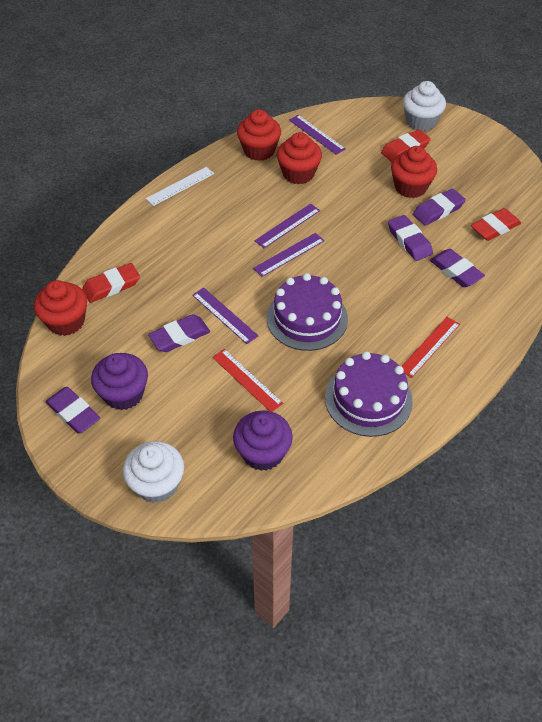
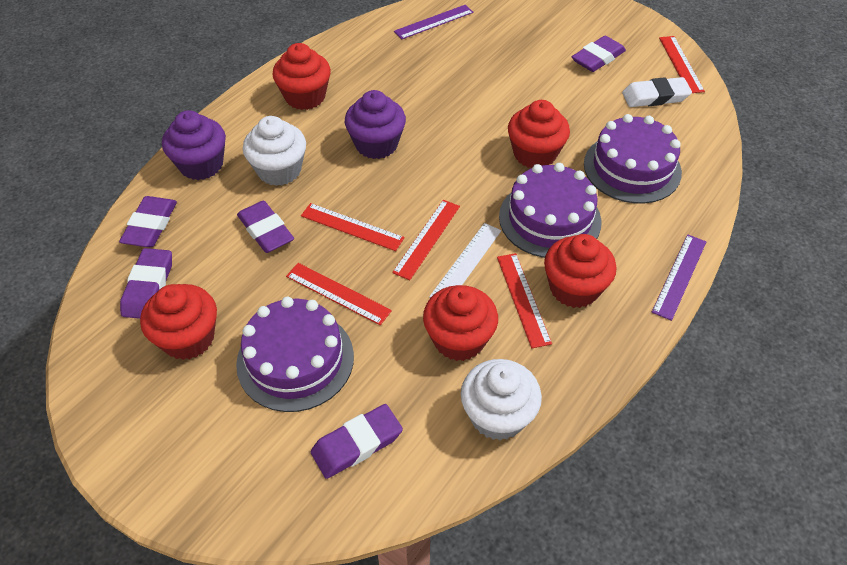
purple cake: [267,273,348,351] [325,351,413,437] = 2 -> [236,297,354,412] [499,163,602,258] [584,114,682,204] = 3
purple ruler: [192,288,258,344] [253,233,324,277] [254,203,320,248] [289,115,345,155] = 4 -> [394,5,473,39] [652,234,706,321] = 2
red cupcake: [34,280,87,336] [237,110,281,161] [277,132,322,184] [391,146,437,198] = 4 -> [140,284,217,360] [272,43,331,110] [423,285,498,361] [508,100,570,168] [544,234,617,308] = 5
red eraser: [82,263,140,303] [381,129,431,162] [471,208,521,241] = 3 -> none = 0
red ruler: [212,349,283,412] [401,317,460,378] = 2 -> [286,263,392,325] [301,203,405,251] [392,200,460,280] [497,253,552,348] [659,36,705,93] = 5
white eraser: none = 0 -> [622,77,692,107] = 1

